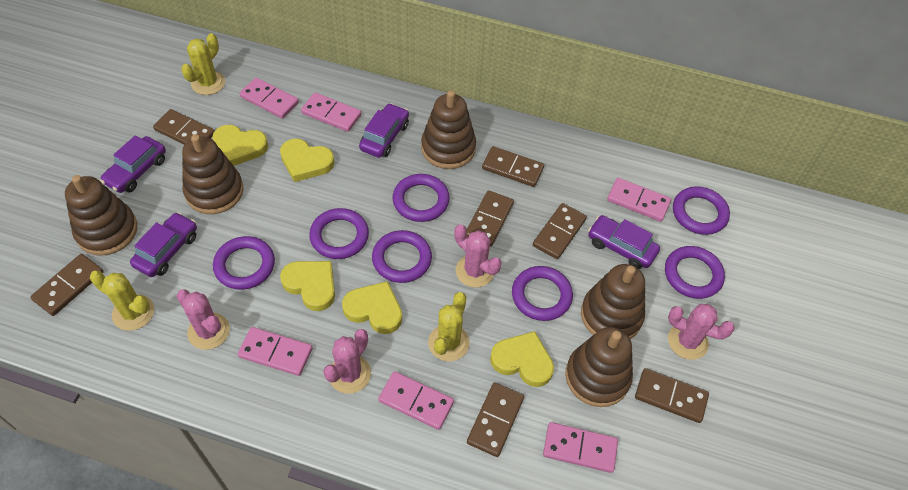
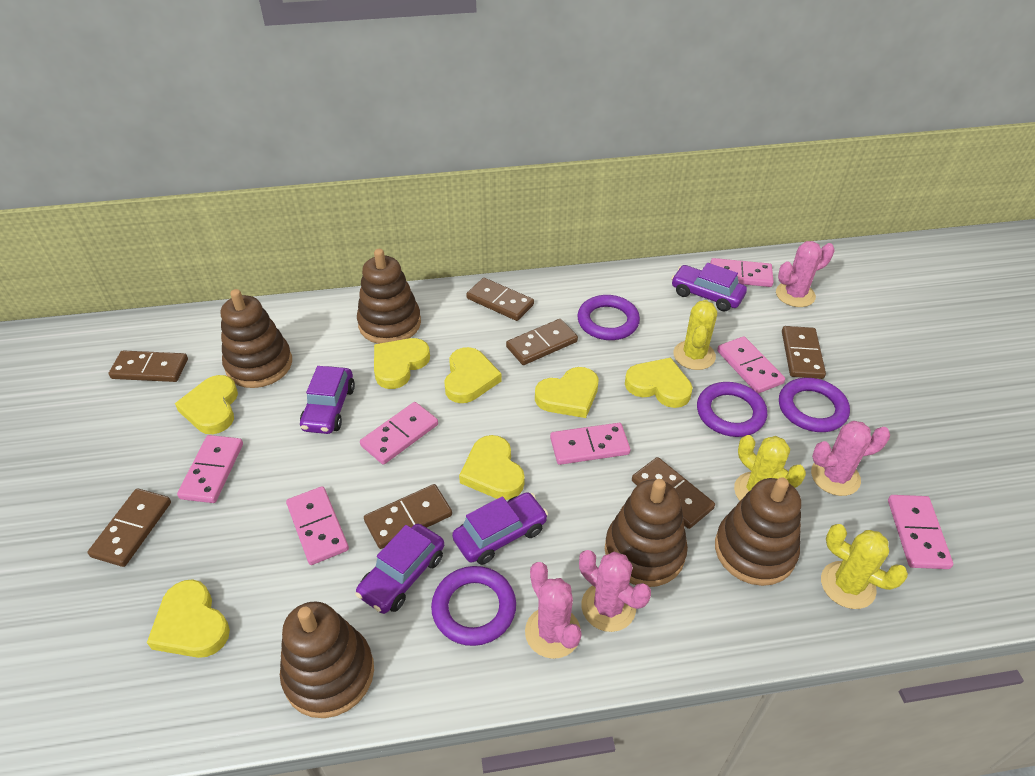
pink domino: [238,327,312,376] [239,78,299,119] [301,93,361,132] [378,371,454,430] [543,422,618,473] [607,178,671,222] = 6 -> [177,435,243,503] [286,486,349,565] [360,402,438,465] [550,423,631,465] [710,258,774,287] [717,336,785,393] [888,495,953,569] = 7
purple ring: [213,236,275,290] [309,208,369,259] [372,230,432,283] [392,174,450,222] [512,266,573,321] [665,246,725,299] [673,186,730,235] = 7 -> [431,566,516,646] [577,295,640,340] [697,382,767,437] [779,378,850,432] = 4
yellow heart: [212,125,268,166] [280,138,335,182] [280,261,335,311] [342,281,402,334] [490,331,554,387] = 5 -> [147,579,230,658] [175,375,238,434] [374,338,430,389] [444,347,502,403] [459,435,525,500] [535,367,599,418] [625,357,693,408] = 7

